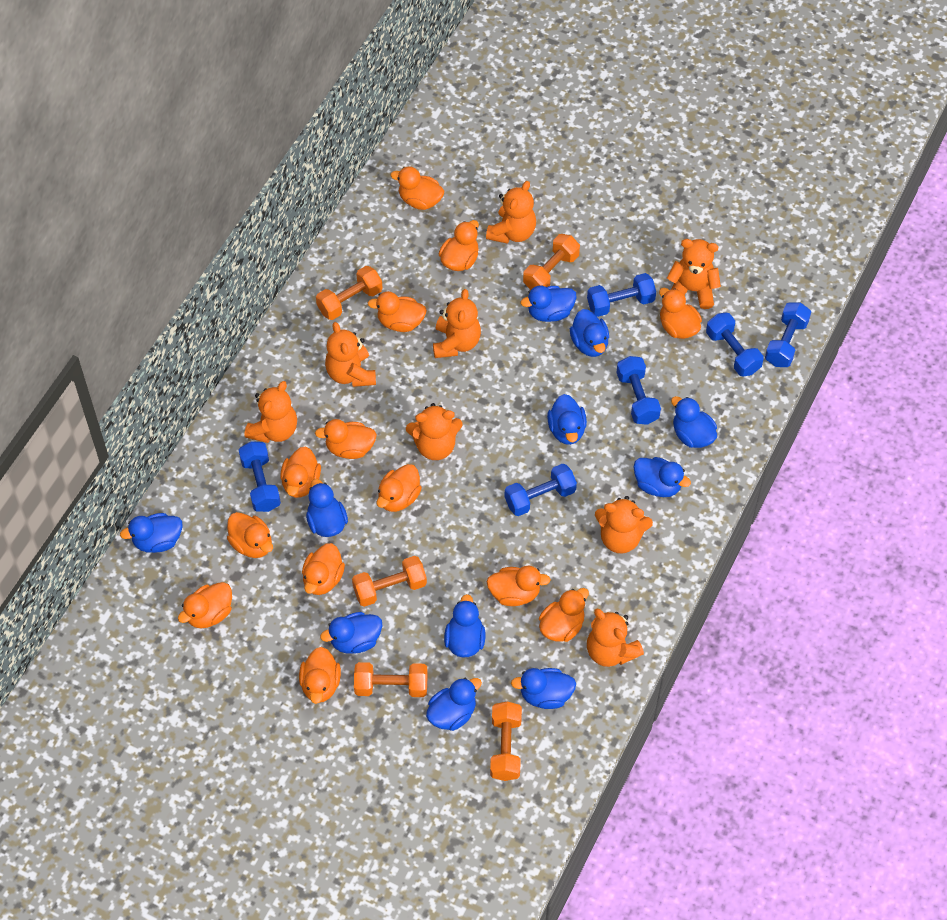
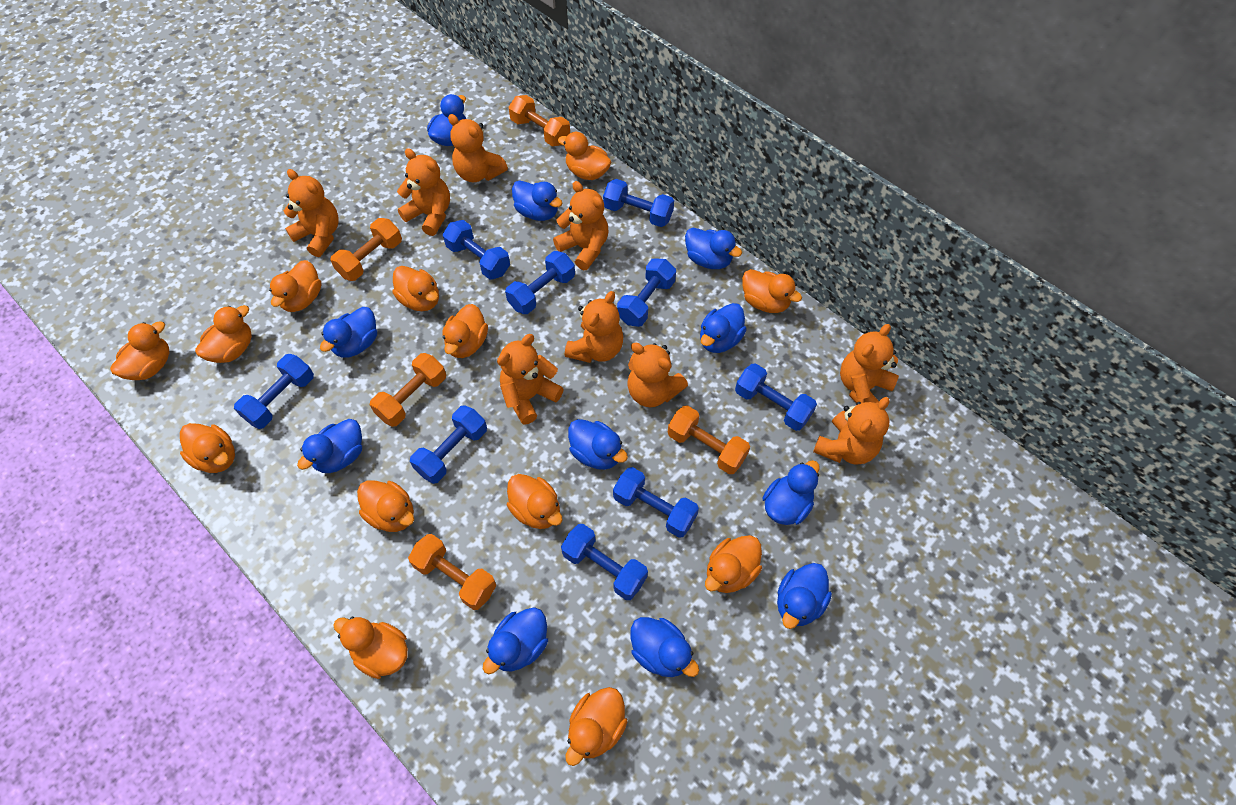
blue dumbbell: [239,441,281,512] [505,463,577,516] [587,273,656,317] [616,356,661,425] [706,313,763,377] [765,302,811,367] = 6 -> [234,354,314,429] [410,405,487,484] [443,220,510,280] [505,251,575,314] [561,524,648,600] [603,179,674,227] [613,467,699,538] [617,258,676,327] [735,363,817,431] = 9
orange teddy bear: [245,381,297,443] [325,322,376,387] [406,403,463,460] [433,289,481,358] [486,181,536,244] [587,608,644,667] [595,496,653,554] [667,239,721,309] = 8 -> [284,169,339,257] [397,148,450,236] [448,114,508,182] [497,334,564,425] [553,181,609,270] [565,291,623,363] [627,343,688,407] [813,397,890,465] [840,324,899,404] = 9

